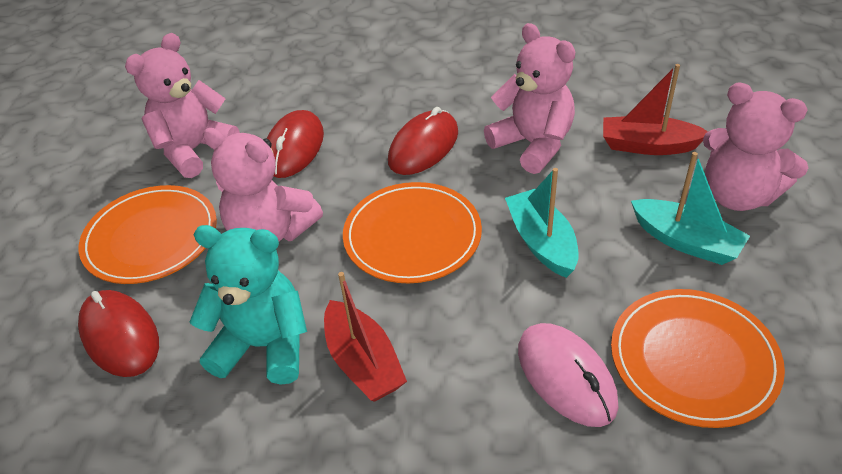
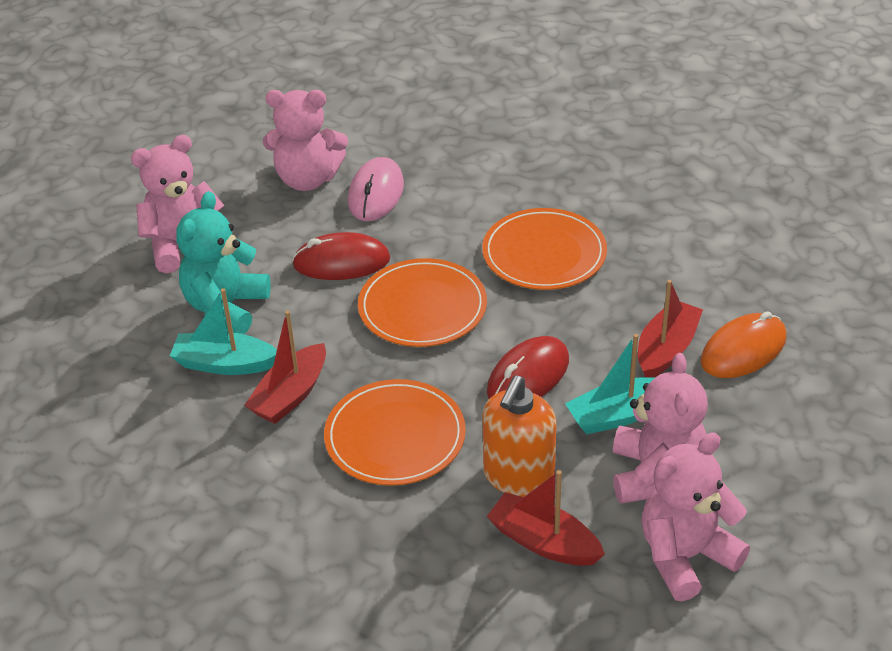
orange mouse: none = 0 -> [700,311,787,378] = 1
orange soap dispenser: none = 0 -> [482,376,557,497] = 1
red boat: [324,272,407,402] [603,64,708,155] = 2 -> [244,310,326,424] [486,470,605,566] [638,280,703,377] = 3
red mouse: [78,290,159,377] [267,110,324,178] [388,107,458,175] = 3 -> [292,232,390,280] [487,336,569,399] = 2

